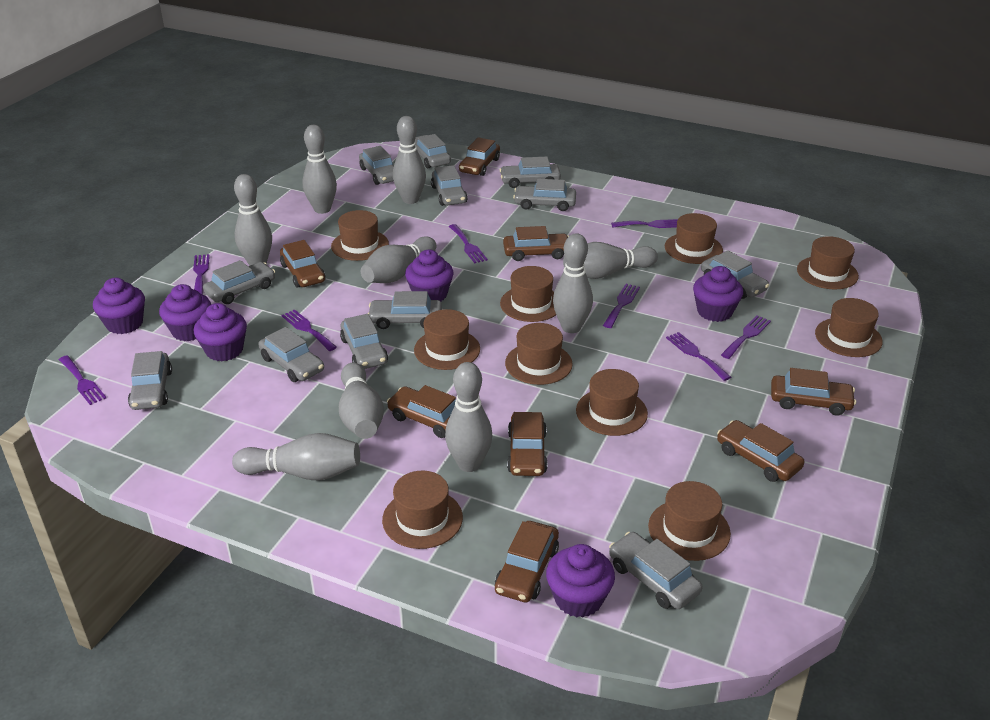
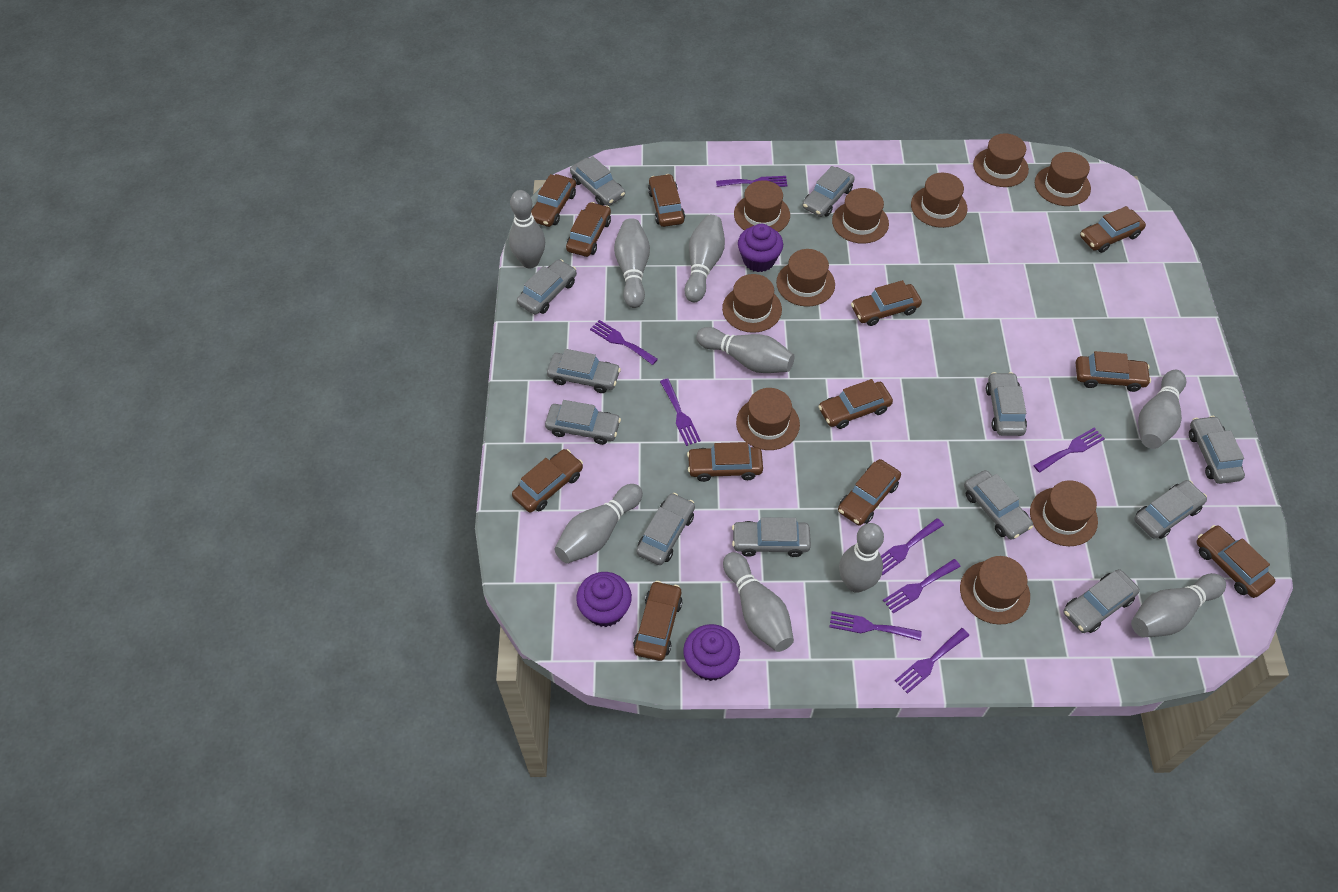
brown car: [280,240,325,288] [387,385,456,438] [459,137,500,176] [495,521,559,603] [503,226,569,261] [507,412,548,476] [717,420,805,482] [771,368,856,416] = 8 -> [512,449,583,512] [531,174,576,227] [566,202,611,257] [633,581,682,661] [648,174,685,227] [687,442,763,482] [818,379,893,429] [838,459,901,526] [851,280,922,326] [1076,351,1151,392] [1080,206,1146,253] [1196,525,1275,598] = 12
purple cupcake: [93,278,145,334] [159,284,211,341] [194,303,247,361] [405,250,453,301] [546,544,615,618] [693,266,743,322] = 6 -> [576,572,632,627] [683,624,740,681] [738,224,783,272] = 3

